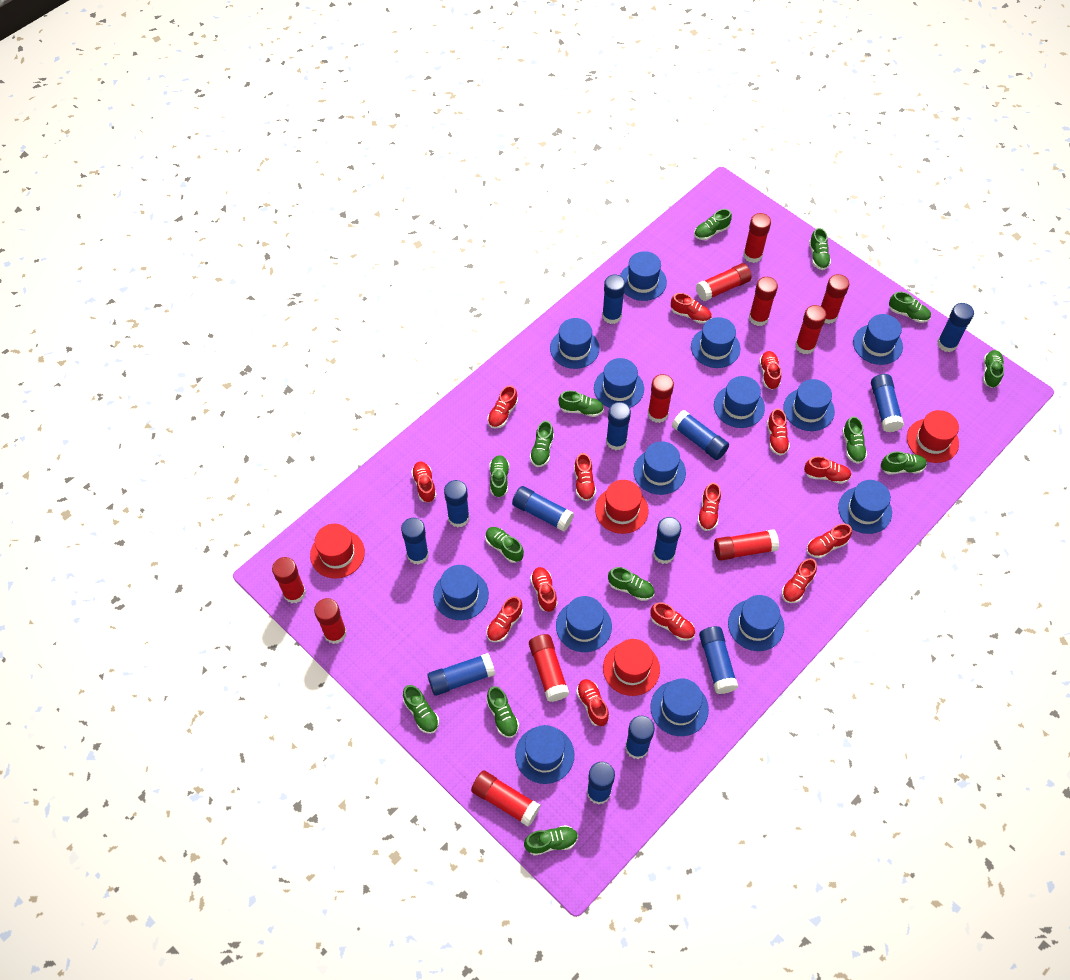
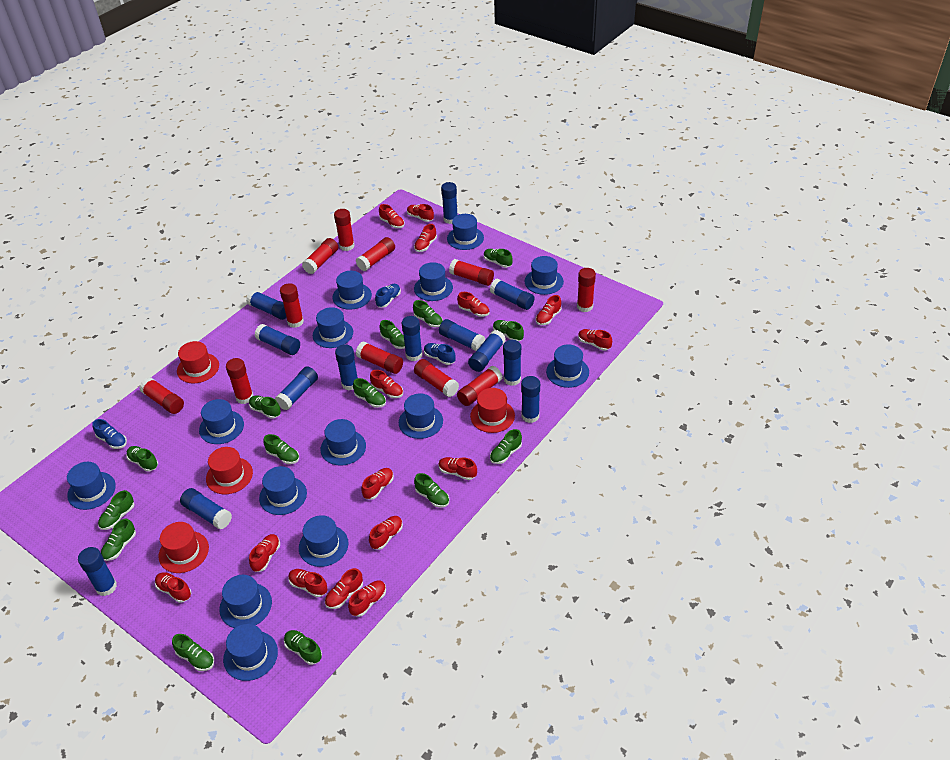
blue shoe: none = 0 -> [92,419,127,449] [375,284,401,308] [424,343,456,365] = 3
red shoe: [411,462,437,503] [486,596,523,642] [487,385,518,429] [530,567,558,612] [574,453,596,501] [576,679,609,726] [650,602,695,641] [671,293,712,324] [697,483,721,531] [759,351,781,390] [767,408,790,456] [782,558,817,603] [804,456,851,484] [806,524,852,558] = 14 -> [155,572,191,603] [249,534,280,572] [289,569,327,597] [325,568,363,609] [348,580,386,617] [361,468,394,500] [369,516,403,550] [370,370,403,398] [379,204,405,228] [407,204,434,222] [414,224,437,252] [438,457,477,480] [457,292,490,317] [536,295,561,325] [578,329,612,351] = 15

